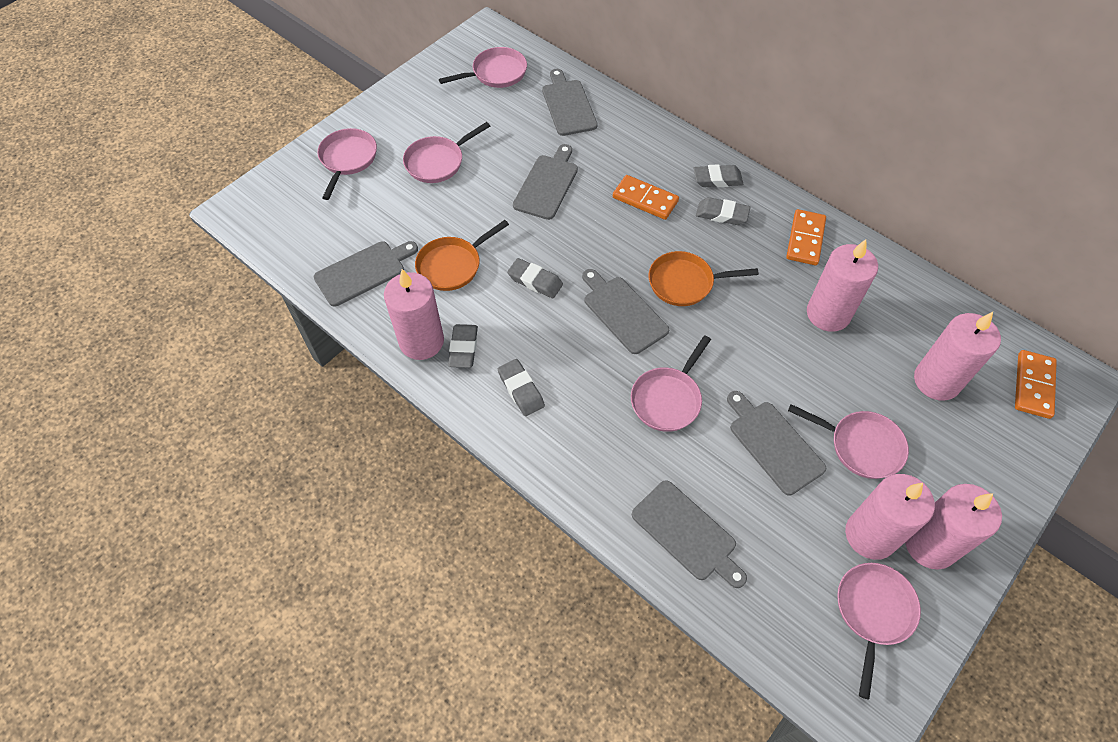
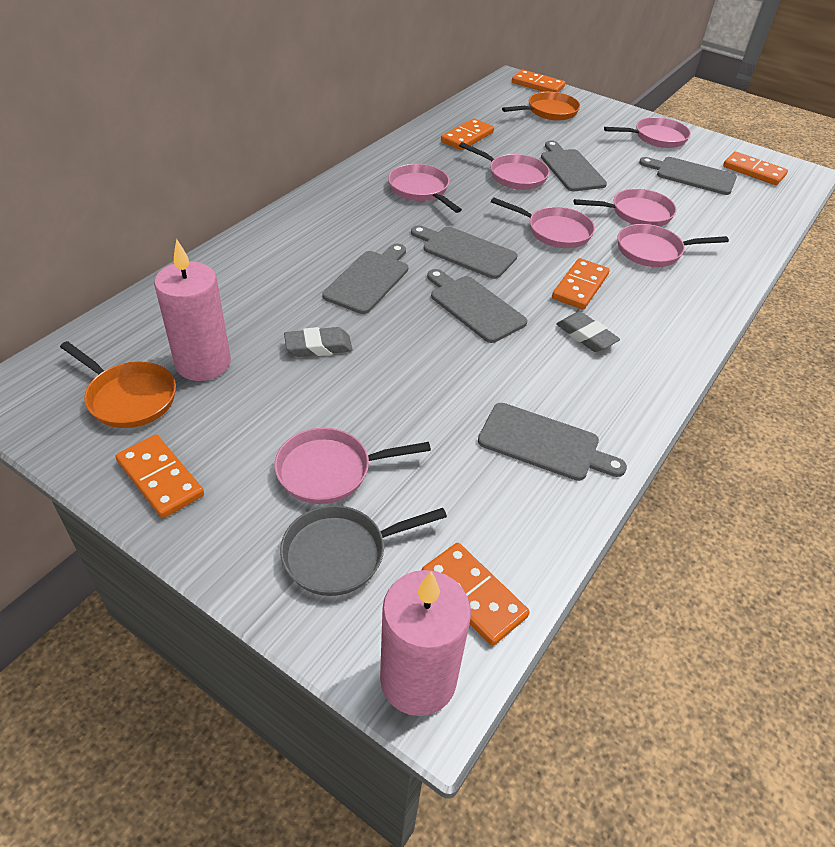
grey eraser: [448,324,478,368] [498,359,545,416] [507,258,563,298] [694,164,743,187] [696,197,750,225] = 5 -> [284,327,353,357] [556,312,620,352] = 2
grey pan: none = 0 -> [280,505,447,596] = 1
orange domino: [613,175,679,220] [786,209,826,265] [1015,350,1057,419] = 3 -> [116,435,204,518] [422,543,530,646] [441,118,494,150] [512,70,565,92] [552,258,610,310] [723,151,788,185] = 6
pink candle: [384,269,444,360] [807,239,878,332] [845,474,935,560] [905,484,1002,570] [914,312,1001,401] = 5 -> [154,239,231,381] [380,570,471,716] = 2
pink pan: [317,128,377,200] [403,122,490,183] [439,47,527,88] [631,335,711,432] [788,404,909,479] [837,563,921,699] = 6 -> [274,428,431,504] [388,164,462,213] [459,142,550,190] [491,197,595,248] [574,189,677,227] [604,117,691,148] [618,224,729,267] = 7

